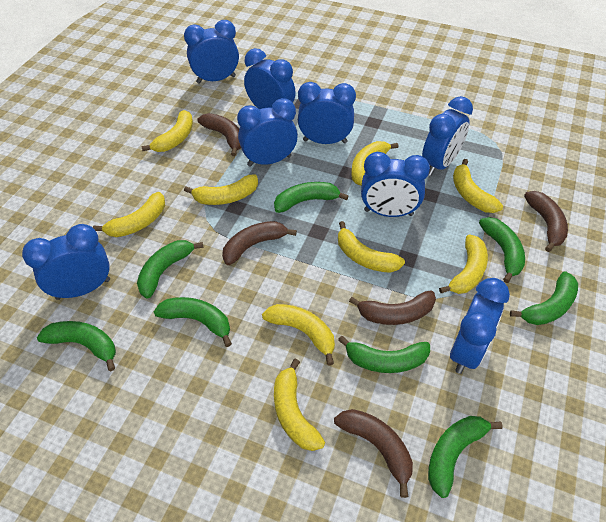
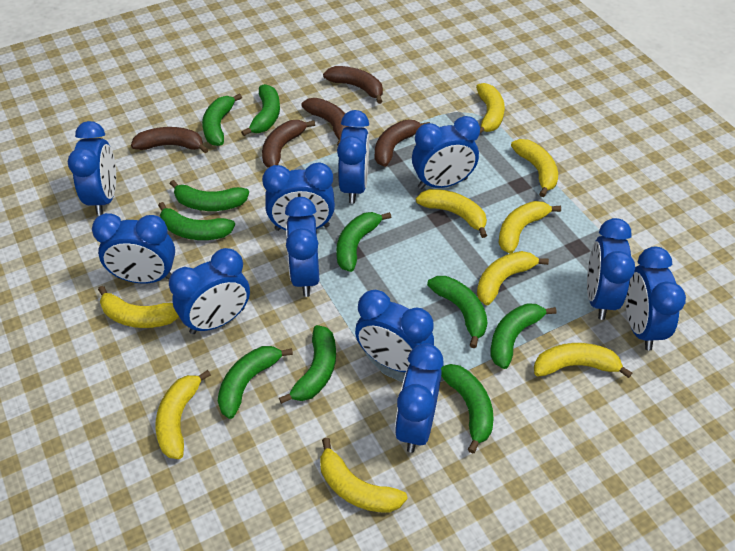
blue clock: [22,224,110,300] [184,20,239,84] [237,98,298,167] [244,48,296,109] [298,82,356,144] [361,152,430,217] [422,96,473,176] [450,278,510,374] = 8 -> [68,121,116,216] [92,213,175,284] [169,248,250,334] [262,162,335,231] [285,197,319,297] [337,110,369,204] [355,290,434,372] [395,343,444,453] [412,116,480,189] [587,218,635,320] [625,247,686,350] = 11
green banana: [37,321,116,371] [137,240,204,298] [154,297,232,347] [274,182,349,213] [338,336,430,373] [428,416,503,498] [479,217,525,283] [510,271,578,325] = 8 -> [158,202,235,240] [170,180,249,211] [202,93,242,146] [218,346,293,419] [241,84,280,136] [279,325,336,404] [336,212,391,272] [427,276,488,348] [441,364,494,454] [491,303,557,369] = 10

